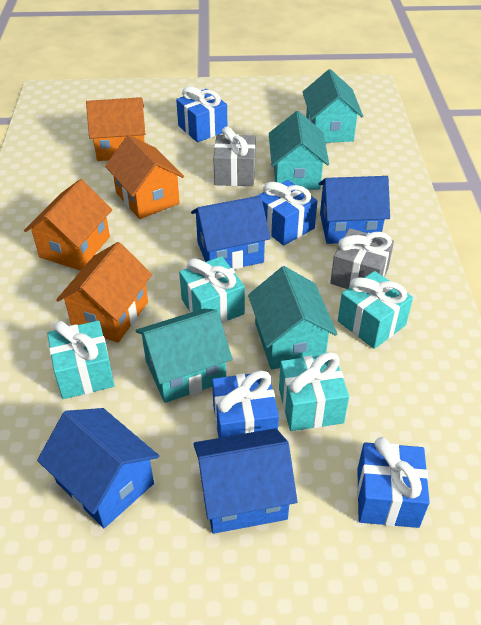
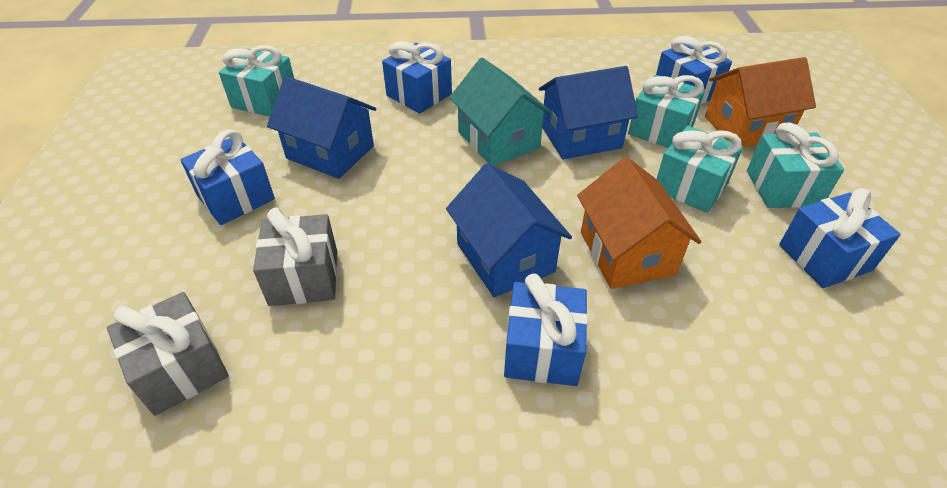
blue gift: [176,87,227,142] [212,370,279,438] [257,180,317,246] [357,437,430,528] = 4 -> [180,130,275,225] [382,41,452,114] [504,274,588,386] [656,36,732,104] [779,188,901,288] = 5
blue house: [37,408,159,528] [191,196,270,270] [193,428,297,534] [319,176,390,244] = 4 -> [267,76,376,179] [446,163,572,297] [539,66,638,159] = 3
orange house: [24,179,112,271] [56,242,152,343] [86,97,145,161] [105,135,184,219] = 4 -> [577,157,701,289] [705,57,816,147] = 2
turquoise house: [136,309,232,403] [248,266,337,369] [269,111,329,190] [303,69,363,143] = 4 -> [449,58,552,166] = 1

